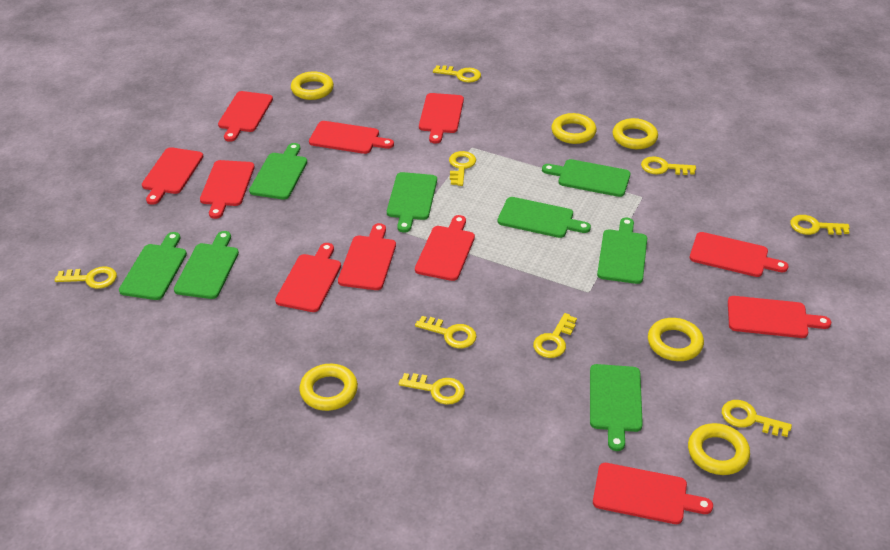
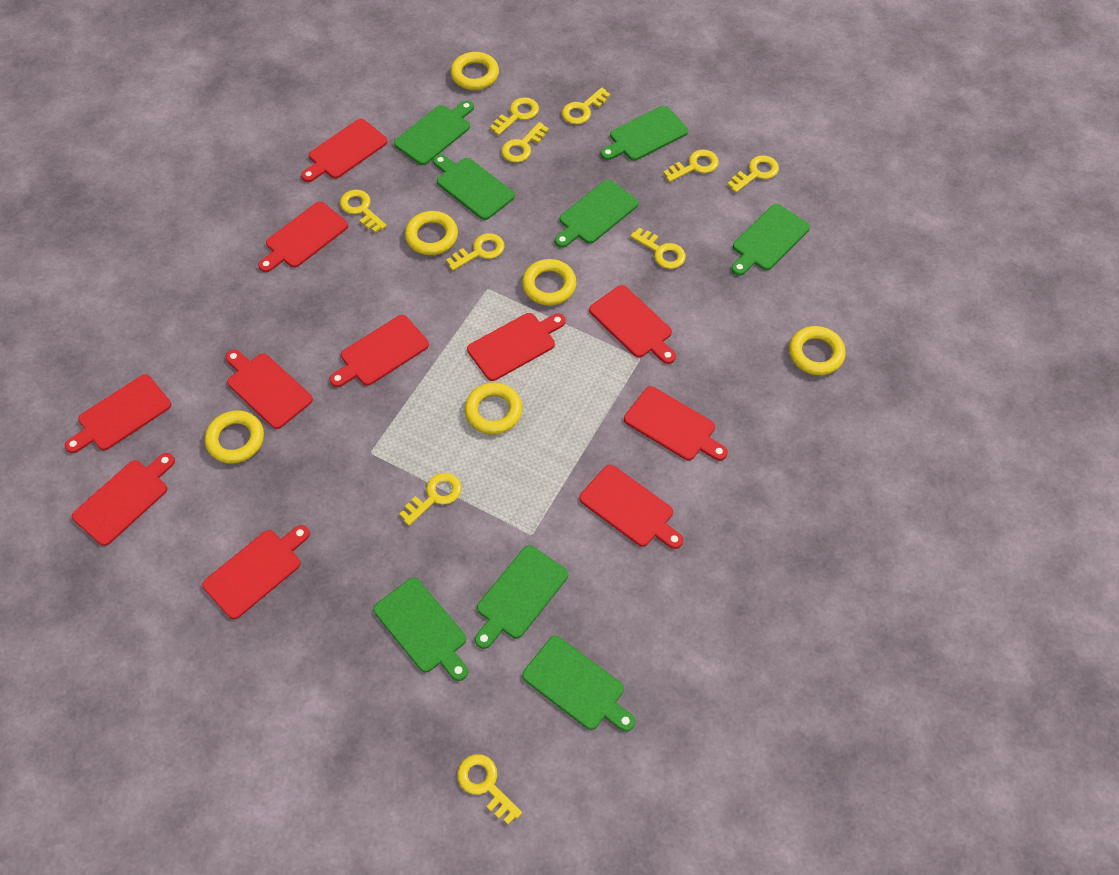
yellow key: [55,266,117,289] [399,373,465,405] [415,316,477,348] [433,65,481,83] [449,151,476,186] [533,313,577,358] [641,156,696,175] [722,400,792,437] [790,215,850,235] = 9 -> [340,190,387,233] [400,473,462,526] [446,233,505,271] [457,754,522,825] [490,97,539,135] [501,122,549,163] [562,87,610,124] [630,228,686,269] [663,150,719,182] [727,155,779,193] = 10

